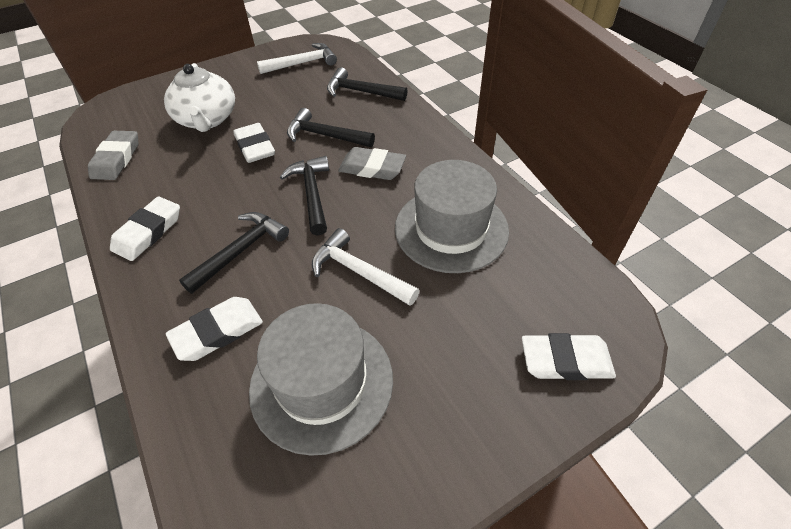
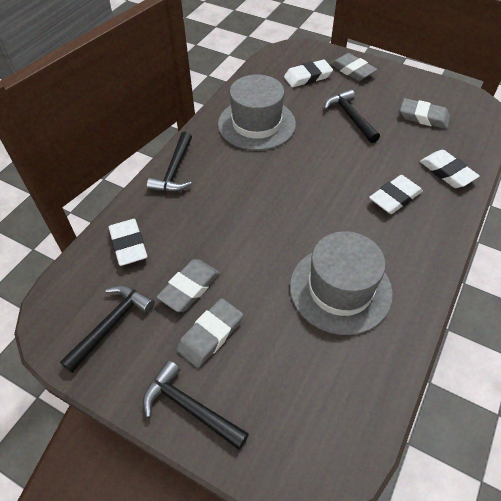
grey eraser: [88,131,138,180] [338,147,406,180] = 2 -> [156,259,220,312] [176,298,243,368] [331,53,378,81] [400,98,450,129] = 4
white hammer: [257,43,337,74] [312,228,419,306] = 2 -> none = 0
white teapot: [164,63,235,132] = 1 -> none = 0

